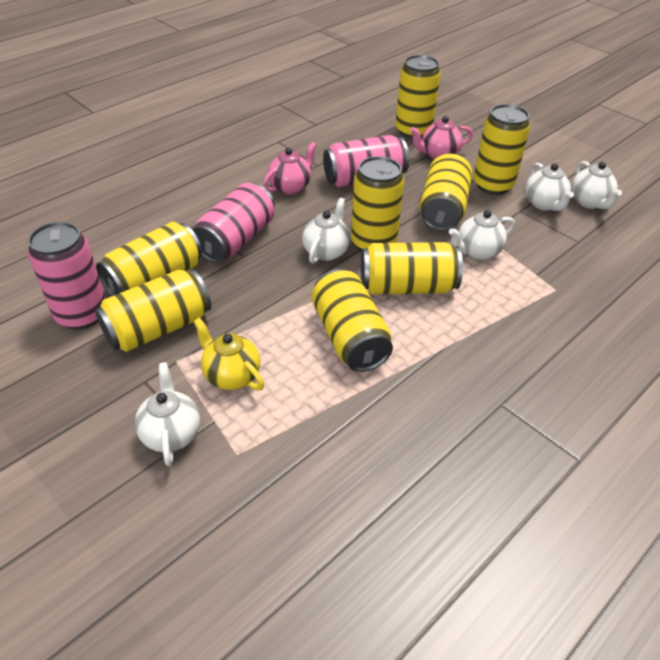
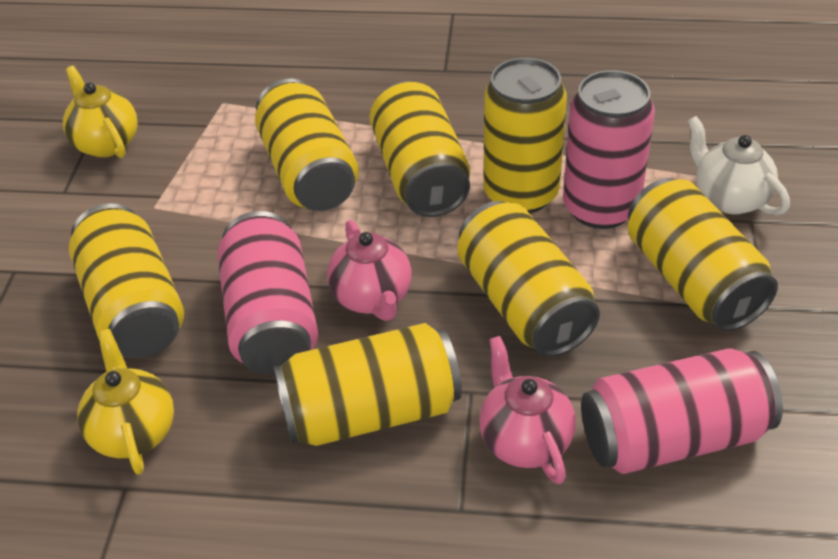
white teapot: [135,362,200,466] [302,198,350,264] [449,210,515,260] [525,163,574,211] [571,161,622,209] = 5 -> [688,116,790,216] = 1
yellow can: [95,269,211,352] [96,222,202,296] [312,269,393,372] [351,156,405,251] [361,242,463,294] [395,55,441,139] [420,154,472,231] [473,104,530,195] = 8 -> [69,204,184,358] [255,78,359,211] [273,323,462,446] [370,81,470,217] [457,201,600,357] [483,58,567,213] [628,178,778,331] = 7
yellow teapot: [193,318,264,391] = 1 -> [63,66,138,158] [77,329,174,475] = 2

